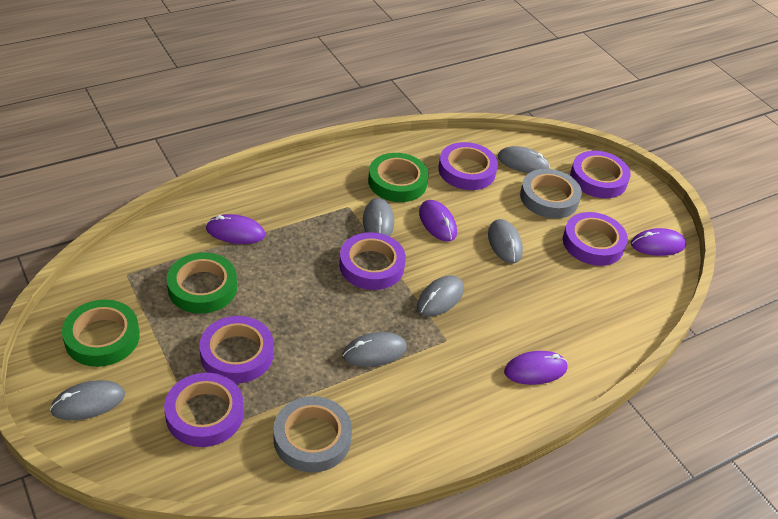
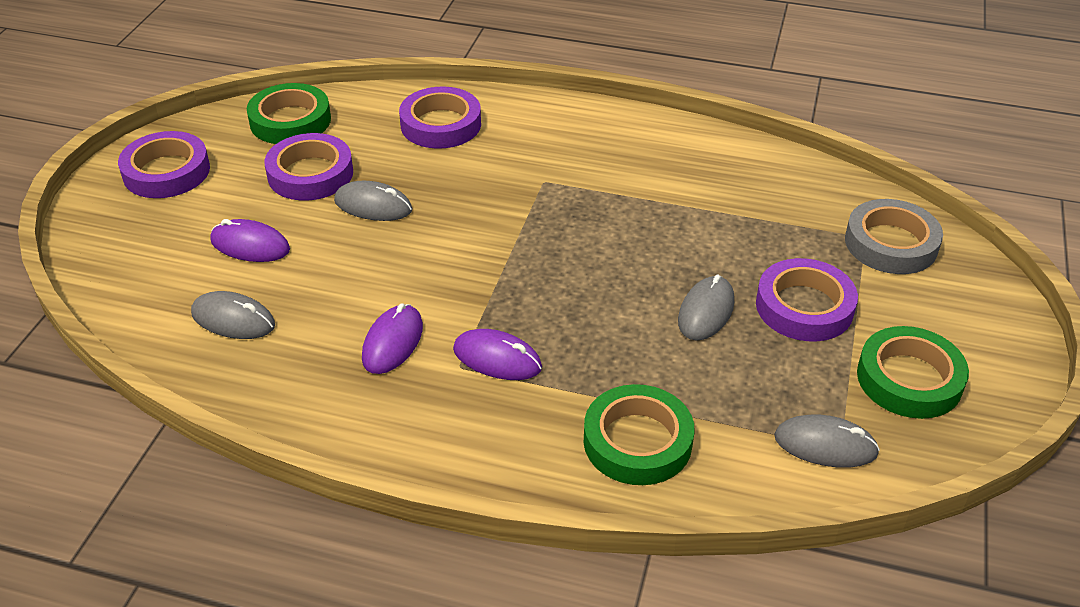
grey mouse: [50,380,125,420] [343,332,407,367] [363,198,394,236] [417,275,464,317] [488,219,523,264] [498,146,550,173] = 6 -> [191,291,275,339] [334,181,412,221] [678,275,734,340] [774,415,880,468] = 4
grey tape: [273,396,352,473] [520,169,582,219] = 2 -> [845,199,943,274] = 1
purple mouse: [206,214,265,244] [419,200,457,242] [504,351,567,385] [631,228,686,256] = 4 -> [210,219,290,262] [362,303,423,374] [453,329,542,380] = 3
purple tape: [164,373,244,447] [199,316,274,384] [339,232,406,290] [438,142,498,190] [563,212,628,266] [570,151,631,198] = 6 -> [118,131,210,198] [264,133,353,200] [399,87,481,149] [756,258,858,341] = 4

